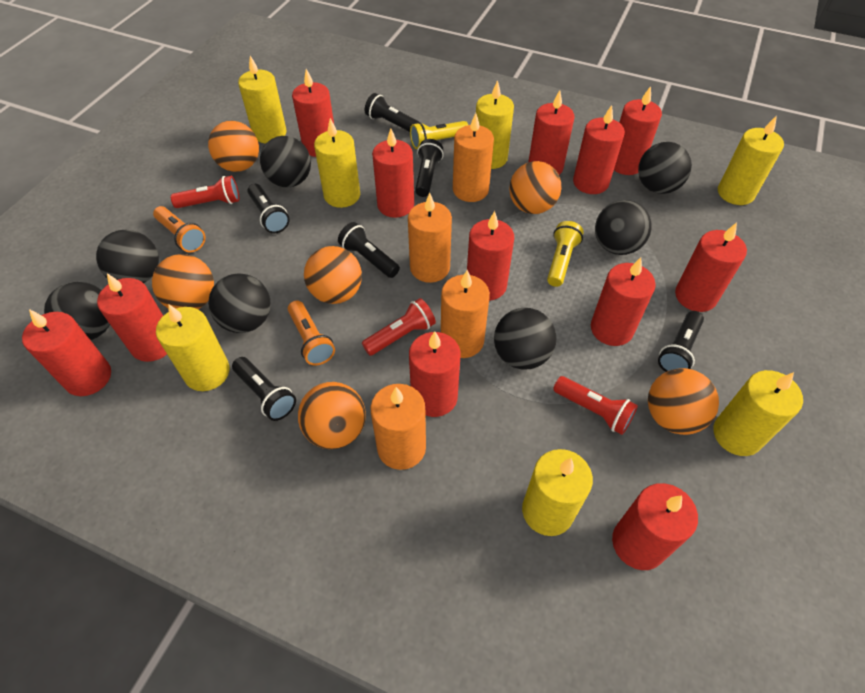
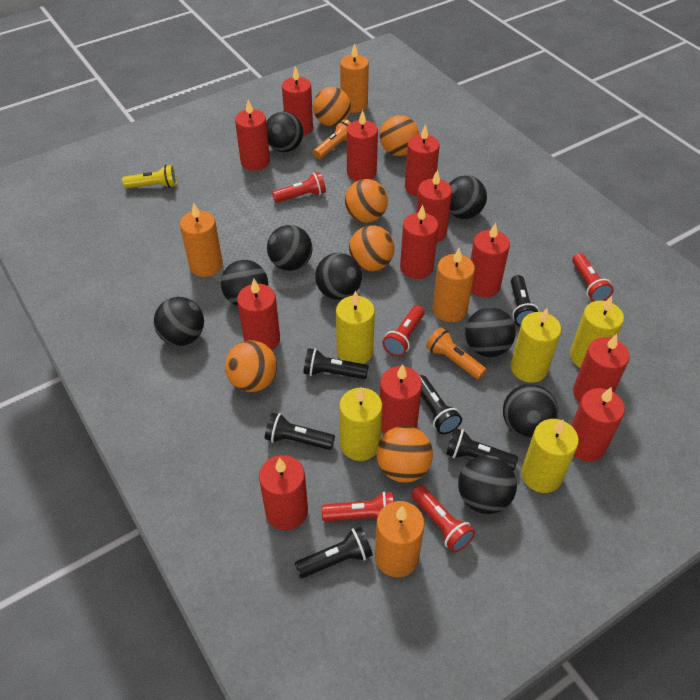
black ball: [44,282,110,340] [96,230,159,283] [208,273,271,333] [260,136,311,188] [494,308,556,370] [595,200,652,255] [638,142,692,194] = 7 -> [154,297,204,346] [221,260,268,306] [266,111,303,152] [267,225,313,271] [315,253,362,300] [449,175,487,219] [458,455,517,514] [465,307,516,357] [503,384,558,438] = 9
red flashlight: [171,176,239,208] [362,298,436,356] [553,376,638,435] = 3 -> [272,172,326,203] [321,491,394,522] [382,305,425,357] [411,485,475,552] [572,253,614,302] = 5
yellow candle: [156,304,230,391] [238,56,287,144] [314,118,360,208] [476,80,514,169] [522,449,593,536] [713,370,803,456] [718,115,784,205] = 7 -> [336,291,375,364] [340,387,382,461] [511,308,561,383] [521,419,579,493] [570,296,624,368] = 5
yellow flashlight: [410,121,468,149] [547,221,584,287] = 2 -> [122,165,177,189] = 1

